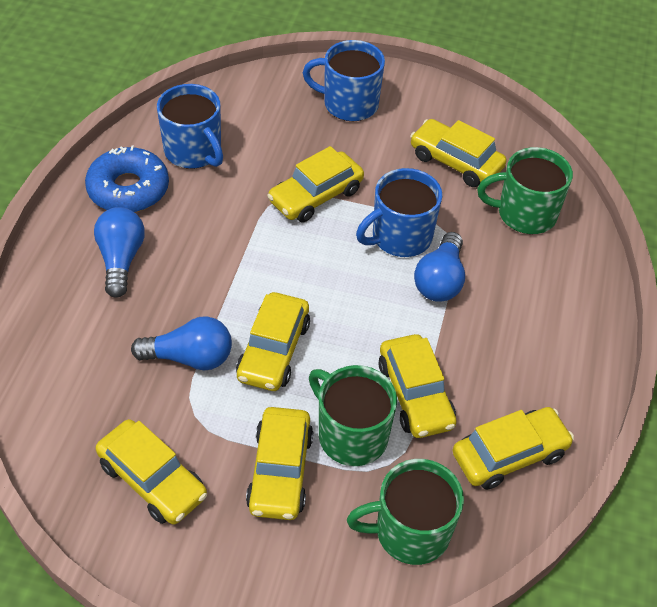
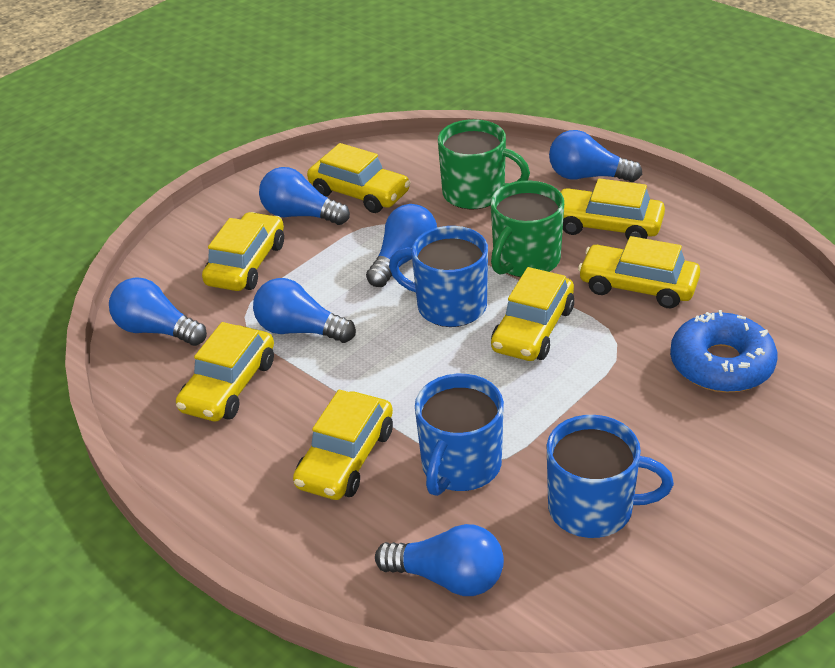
blue light bulb: [94,207,145,298] [131,316,232,370] [414,232,465,302] = 3 -> [109,277,207,346] [253,278,356,343] [259,167,350,225] [366,204,437,287] [375,524,504,596] [549,130,642,182] = 6
green mug: [309,365,397,466] [347,459,464,565] [477,147,573,234] = 3 -> [438,119,530,210] [491,181,564,277] = 2

